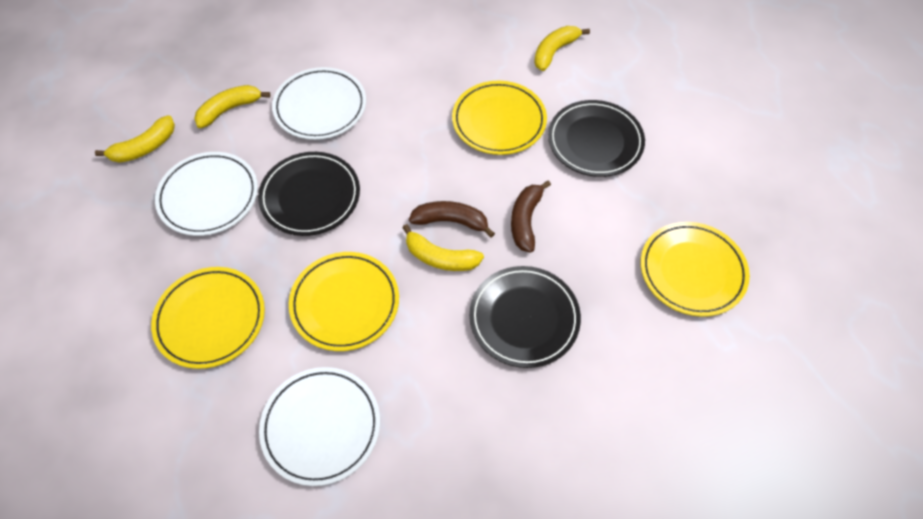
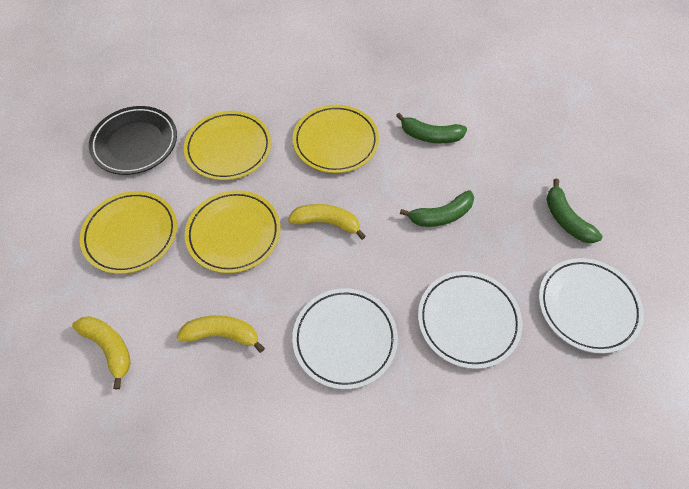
black plate: [258,152,360,236] [469,266,581,368] [548,100,645,177] = 3 -> [89,106,177,175] = 1
brown banana: [409,201,495,238] [511,181,551,253] = 2 -> none = 0
green banana: none = 0 -> [396,113,467,143] [400,190,474,227] [546,179,603,243] = 3
yellow banana: [95,115,175,163] [194,85,270,128] [402,224,484,271] [534,26,590,71] = 4 -> [72,316,131,389] [177,315,265,353] [288,204,366,240] = 3

